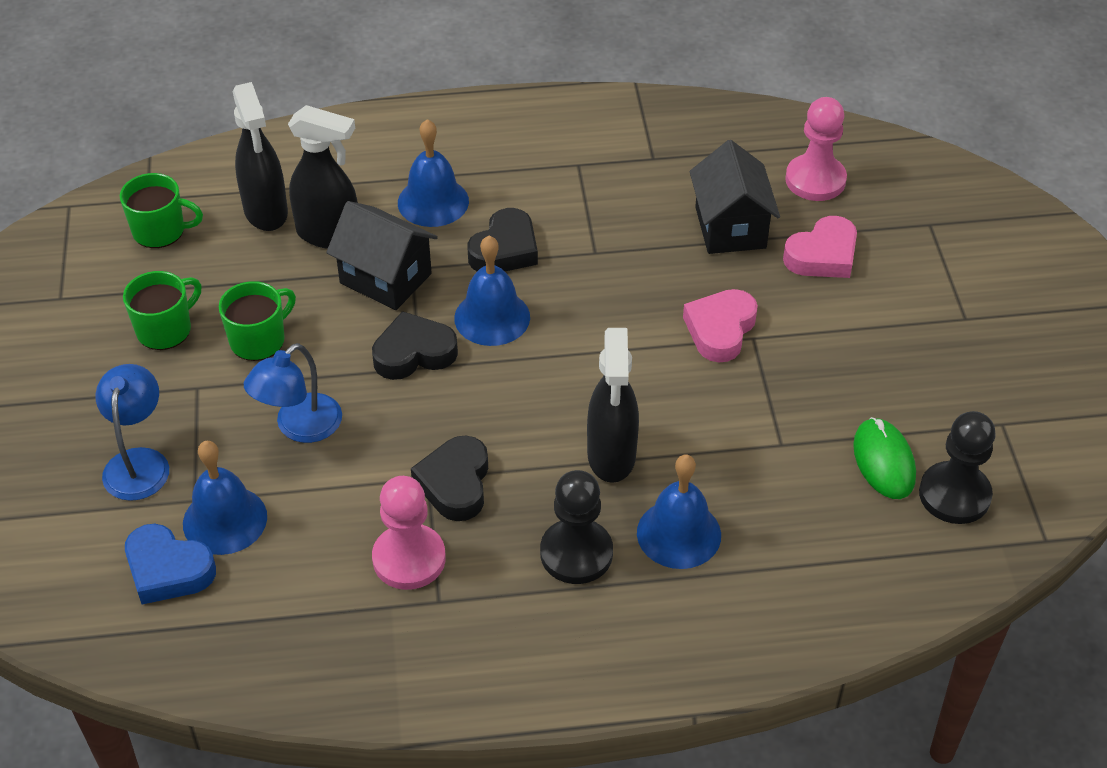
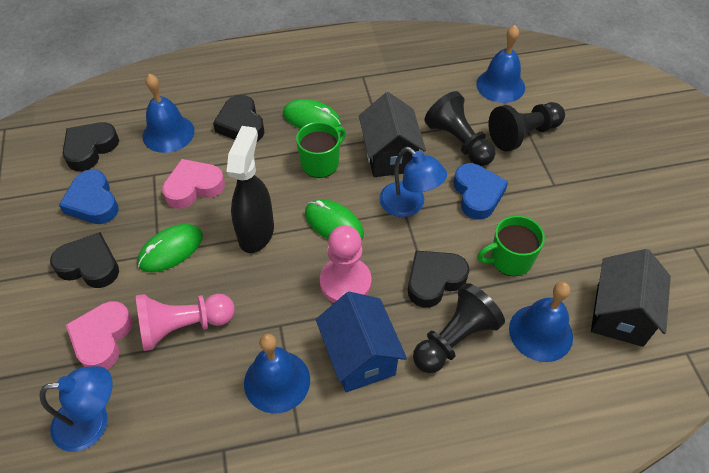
black heart: [372,311,458,380] [411,435,488,521] [467,208,538,271] = 3 -> [50,232,119,288] [63,122,119,171] [213,95,265,141] [408,251,469,308] = 4
black pawn: [540,470,613,584] [919,411,996,524] = 2 -> [413,283,505,373] [425,91,495,166] [488,102,565,152] = 3
black spray bottle: [233,82,288,231] [288,105,358,249] [587,328,639,483] = 3 -> [227,126,274,253] = 1
blue heart: [125,524,216,604] = 1 -> [59,170,119,224] [454,163,508,220] = 2
blue house: none = 0 -> [316,292,407,392] = 1
green mouse: [853,417,916,499] = 1 -> [137,224,203,272] [283,99,341,129] [305,199,364,241] = 3
green mug: [120,173,203,248] [123,271,202,350] [219,281,296,361] = 3 -> [296,122,346,178] [477,215,545,276] = 2

